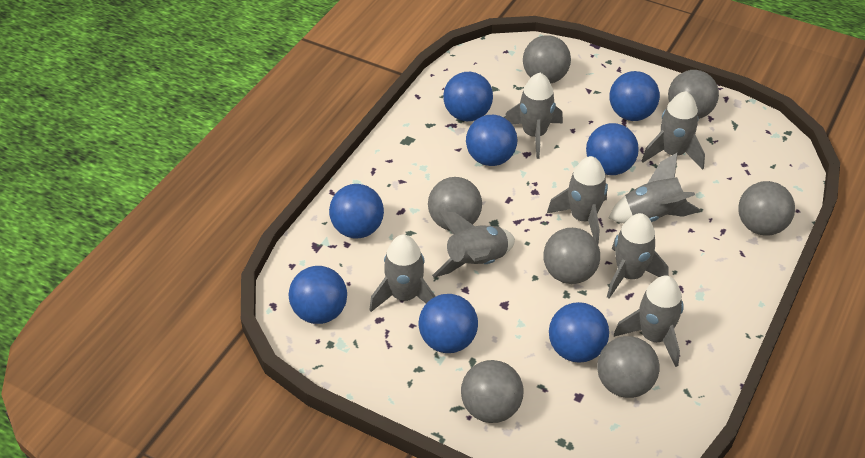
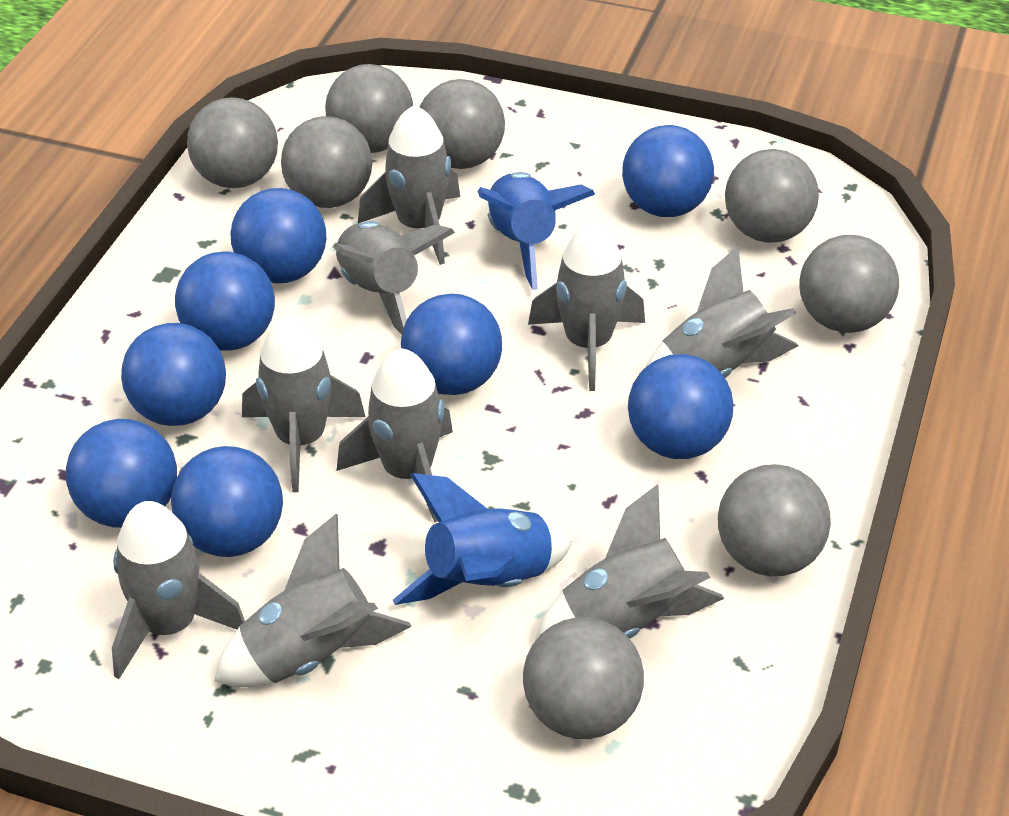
blue rocket: none = 0 -> [393,473,572,605] [477,172,595,290] = 2
grey ball: [428,177,482,231] [461,360,523,423] [523,35,571,83] [543,228,600,284] [597,336,659,398] [668,70,719,119] [738,181,795,236] = 7 -> [187,97,278,188] [281,116,372,208] [325,64,413,153] [420,79,505,169] [523,617,644,739] [718,464,831,576] [725,149,819,243] [799,235,899,333] = 8
grey rocket: [369,235,436,312] [432,212,515,277] [505,73,563,159] [547,156,608,244] [607,213,669,298] [608,153,701,223] [614,275,684,367] [642,91,705,170] = 8 -> [112,501,245,679] [214,514,412,687] [242,316,366,492] [335,221,455,334] [337,348,453,523] [358,105,460,265] [528,220,645,391] [535,484,724,641] [646,246,799,378] = 9

